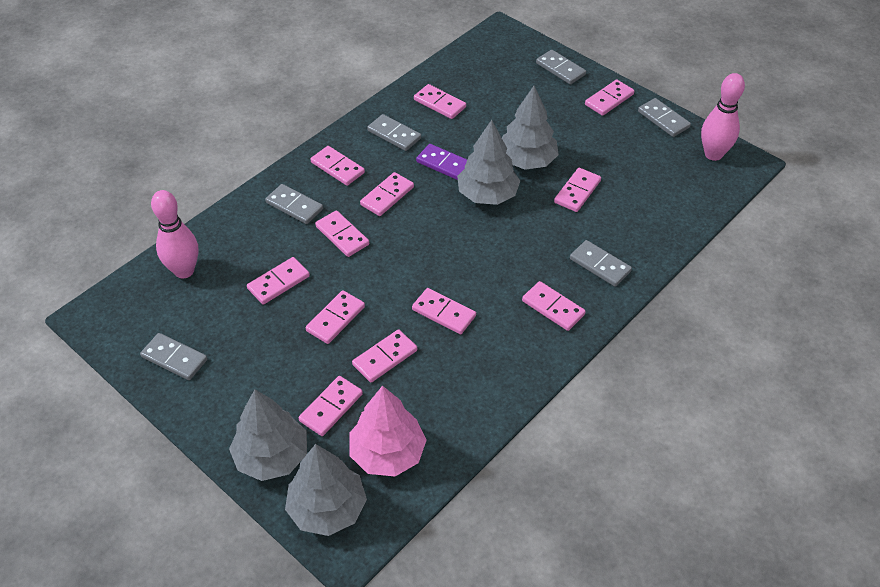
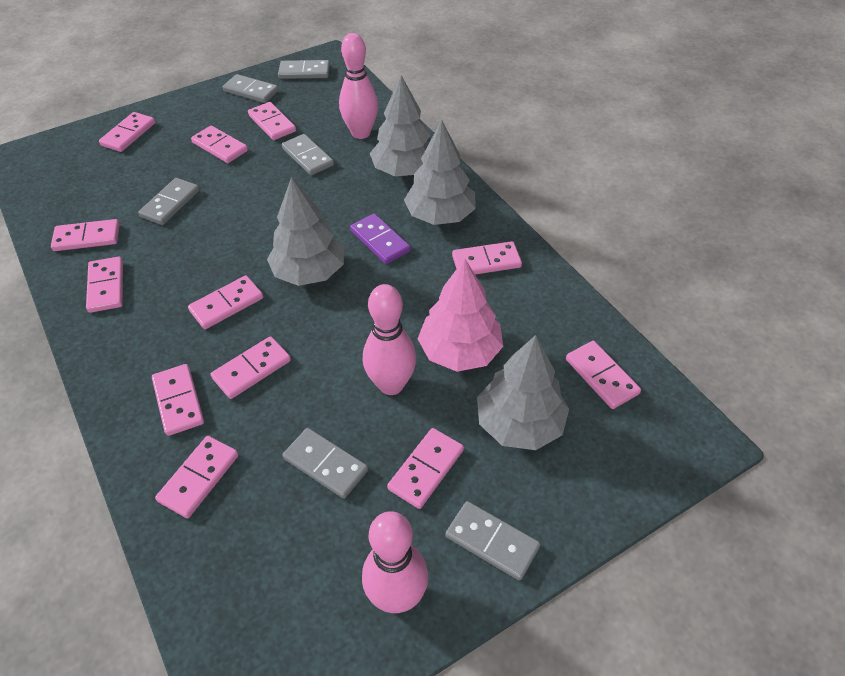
pink bowling pin: [151,190,199,278] [701,73,745,161] = 2 -> [339,33,378,139] [362,511,428,613] [363,284,416,395] = 3

